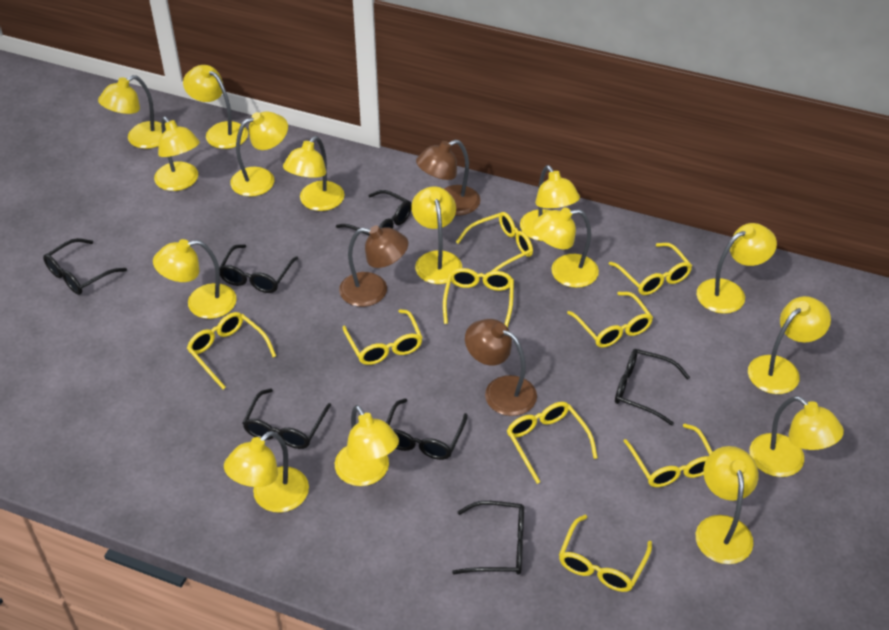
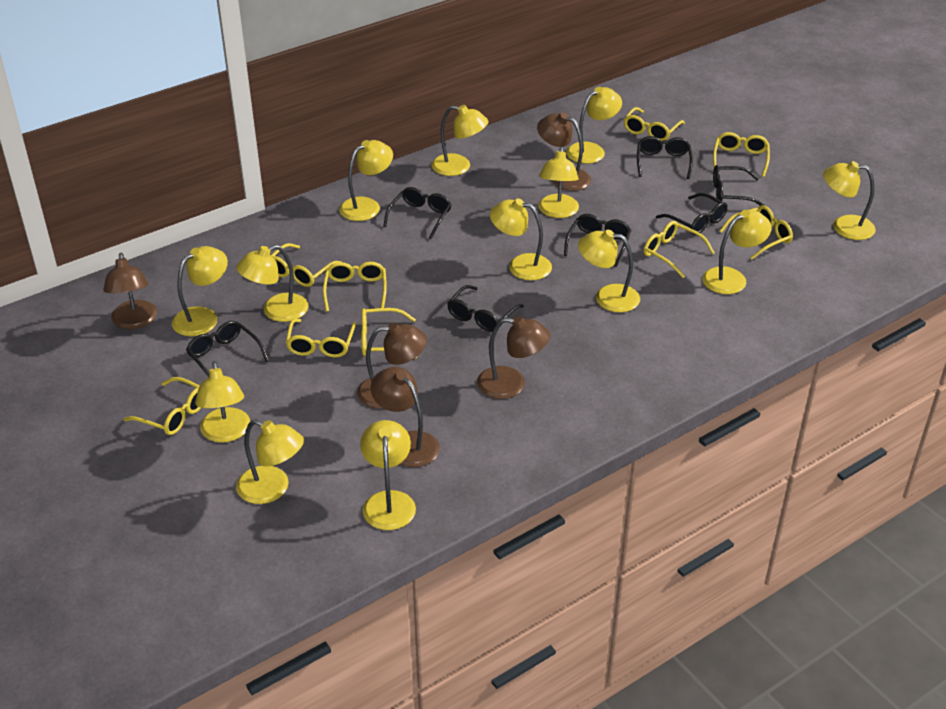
brown lamp: [339,226,408,307] [416,140,480,216] [465,319,537,416] = 3 -> [103,253,157,329] [357,323,427,409] [371,367,440,467] [477,316,550,399] [537,112,591,191] = 5
yellow lamp: [98,75,162,149] [153,239,237,319] [154,117,200,191] [183,65,248,149] [224,431,309,513] [230,111,288,197] [283,136,344,211] [335,405,399,486] [411,186,462,284] [520,165,580,241] [533,208,599,288] [696,446,759,564] [697,223,777,314] [748,296,831,394] [750,396,844,477] = 15 -> [172,246,228,336] [195,361,250,443] [236,245,309,322] [236,420,304,504] [339,140,393,221] [360,420,416,530] [431,105,488,176] [490,198,552,280] [538,147,579,218] [566,87,622,164] [578,230,640,313] [702,210,771,294] [823,161,876,240] = 13

